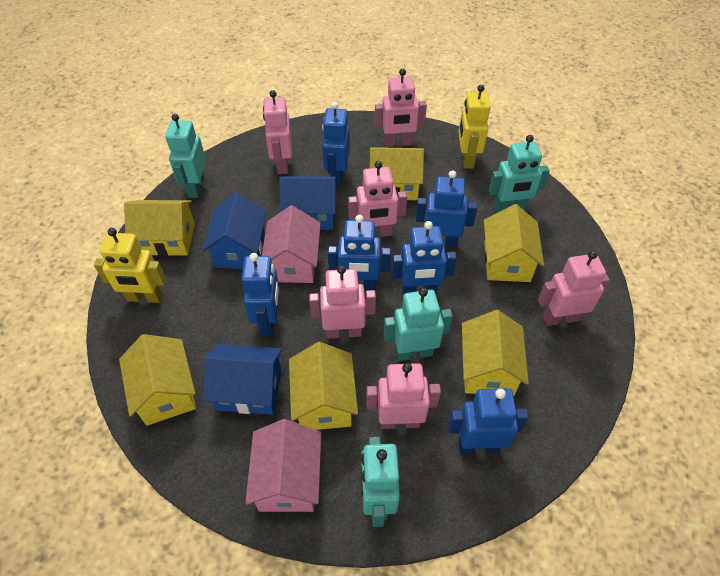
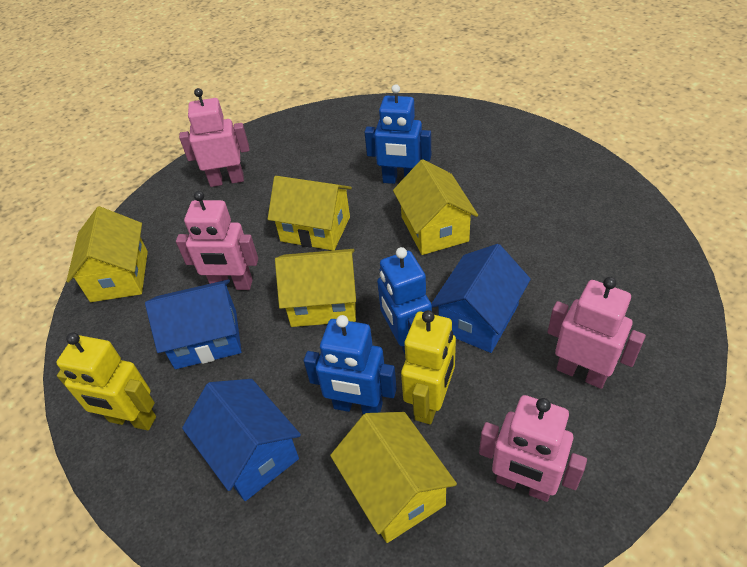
blue robot: [241,253,280,335] [322,102,350,186] [328,215,391,290] [392,221,457,295] [416,170,477,248] [448,388,528,452] = 6 -> [304,315,397,414] [365,84,431,184] [377,247,432,354] = 3
pink house: [245,419,321,512] [262,205,321,283] = 2 -> none = 0
pink robot: [263,90,292,174] [309,265,376,339] [348,161,407,237] [366,363,441,429] [375,69,427,147] [538,250,610,326] = 6 -> [176,191,258,290] [179,88,249,187] [479,395,587,502] [548,277,646,389] = 4
turquoise robot: [166,114,206,198] [361,437,400,527] [383,288,453,361] [489,135,550,213] = 4 -> none = 0
yellow house: [119,334,196,426] [124,200,195,256] [289,342,358,430] [370,147,424,200] [462,310,529,396] [484,204,544,282] = 6 -> [66,206,148,302] [268,176,352,250] [275,249,356,327] [330,412,457,543] [393,159,478,255] = 5

